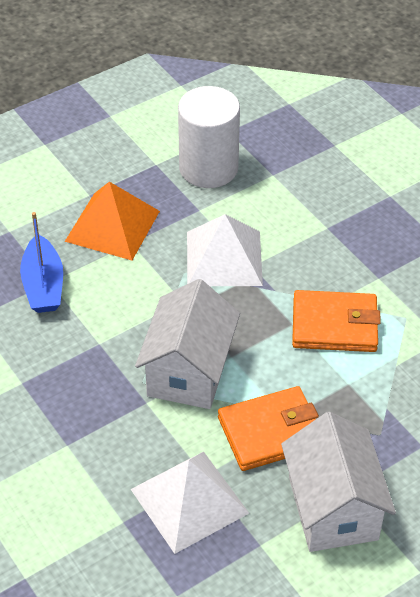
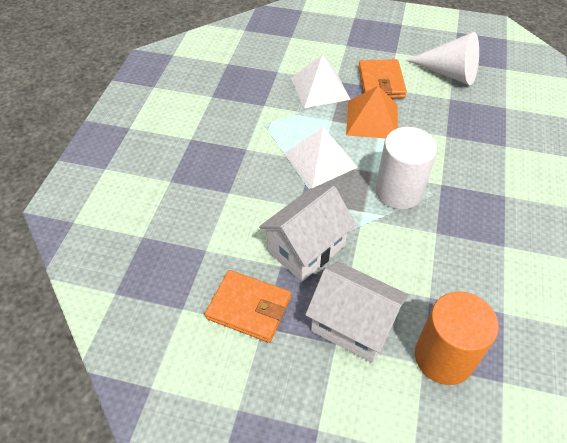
blue boat: [20,212,63,313] = 1 -> none = 0
orange cylinder: none = 0 -> [415,291,499,385] = 1
white cone: none = 0 -> [406,32,479,85] = 1

